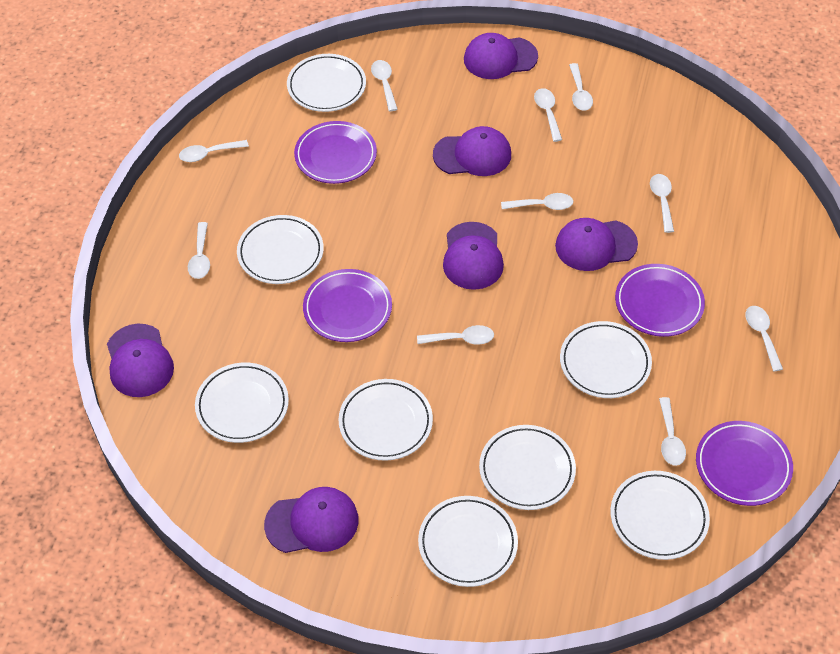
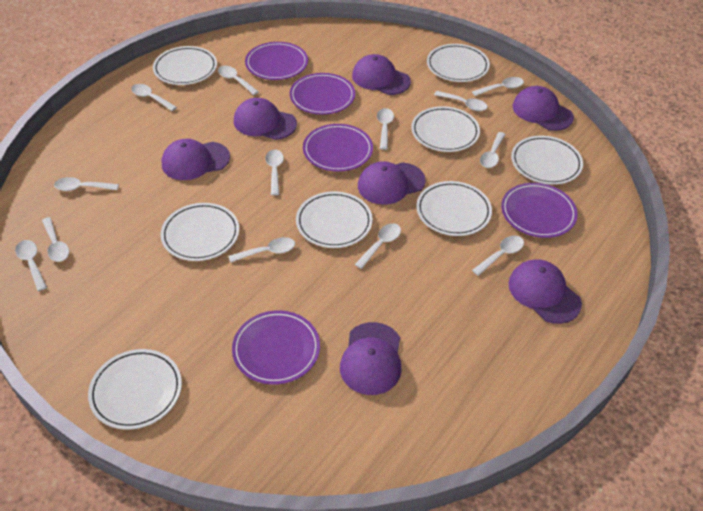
purple cap: [107,324,174,397] [264,487,359,553] [433,126,511,176] [443,222,504,290] [464,33,538,79] [555,218,638,271] = 6 -> [162,139,230,180] [234,98,297,140] [340,322,402,395] [352,54,411,95] [358,161,426,205] [508,259,582,324] [513,86,574,131] = 7
purple plate: [294,121,377,184] [303,269,392,342] [615,264,705,337] [696,421,793,506] = 4 -> [232,310,320,385] [245,42,308,80] [290,73,355,115] [303,124,373,172] [501,183,578,238] = 5
white spoon: [179,140,249,162] [188,222,210,279] [371,60,398,111] [417,325,494,345] [501,193,573,210] [534,88,562,142] [569,63,593,111] [650,174,674,233] [659,397,686,466] [745,306,783,371] = 10 -> [15,240,47,291] [42,217,69,262] [54,177,119,191] [131,84,177,111] [218,66,259,95] [229,237,295,263] [265,149,284,195] [355,223,401,269] [377,108,394,150] [434,91,488,111] [472,77,524,96] [472,236,524,276] [480,132,506,168] = 13

